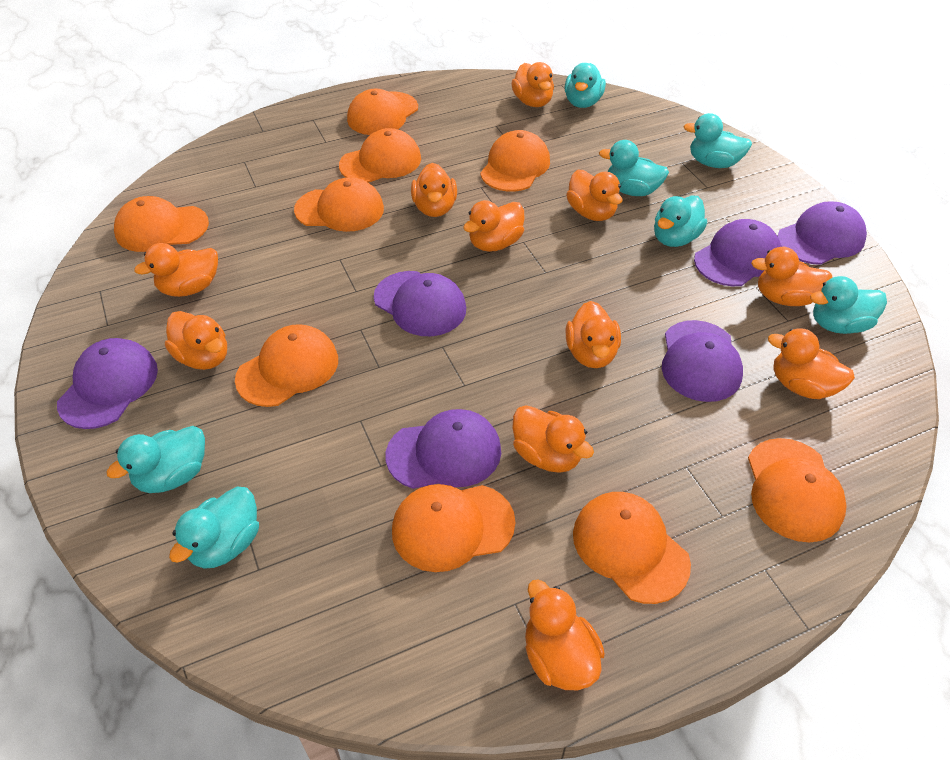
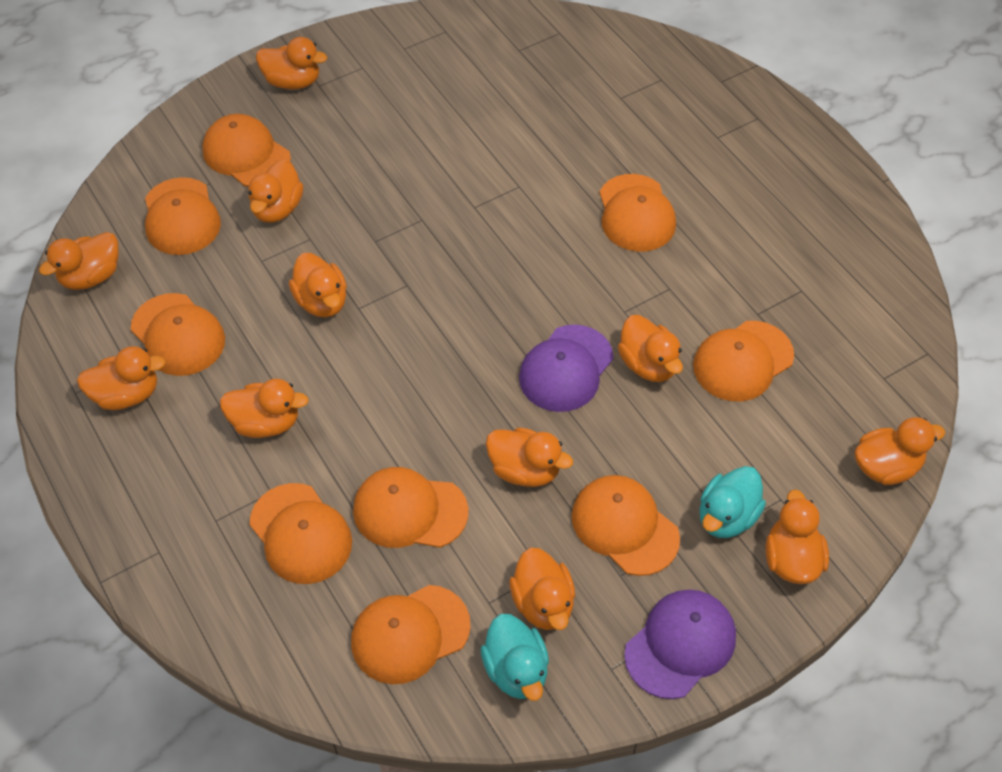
purple cap: [57,338,158,429] [374,271,466,336] [386,409,501,489] [662,320,743,402] [694,219,781,287] [778,201,867,265] = 6 -> [519,325,613,412] [624,589,736,699] = 2
turquoise duck: [107,426,205,493] [169,487,259,569] [565,63,606,108] [599,140,669,196] [654,196,707,247] [683,113,752,168] [810,276,887,334] = 7 -> [480,614,549,701] [699,466,766,538] = 2

